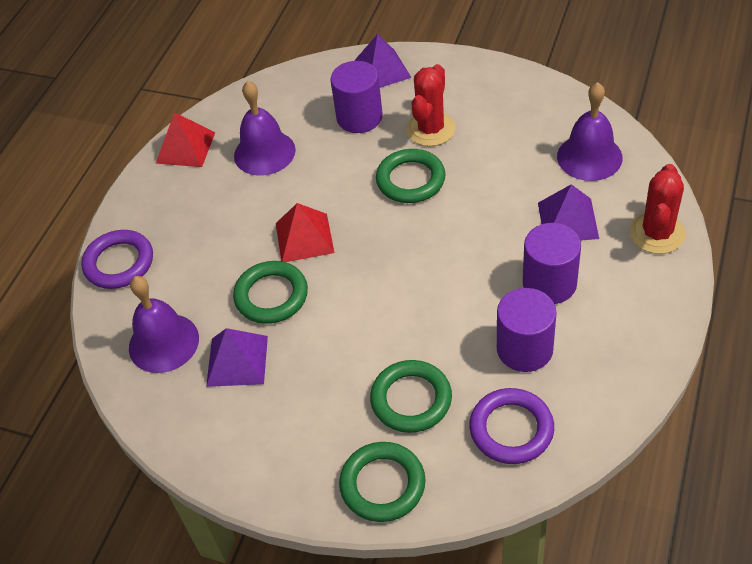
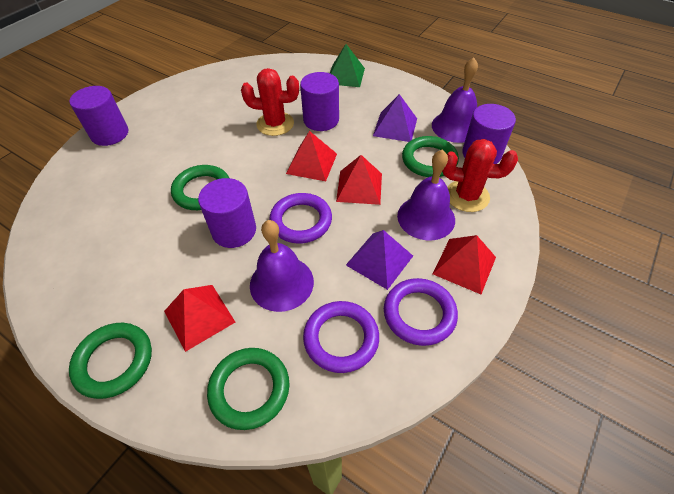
green pyramid: none = 0 -> [330,44,365,87] = 1
purple cylinder: [331,61,383,133] [497,288,557,372] [523,223,581,304] = 3 -> [69,86,128,146] [198,178,256,248] [300,72,339,131] [462,104,516,164] = 4
purple pyramid: [206,328,268,387] [354,34,412,88] [538,184,599,241] = 3 -> [346,230,413,290] [373,94,417,142] = 2
purple ring: [81,230,153,289] [469,388,554,464] = 2 -> [269,193,332,243] [303,301,379,373] [384,278,458,346] = 3
red pyramid: [155,112,216,167] [276,203,334,262] = 2 -> [164,285,235,352] [286,131,337,181] [336,155,382,205] [433,235,496,294] = 4

